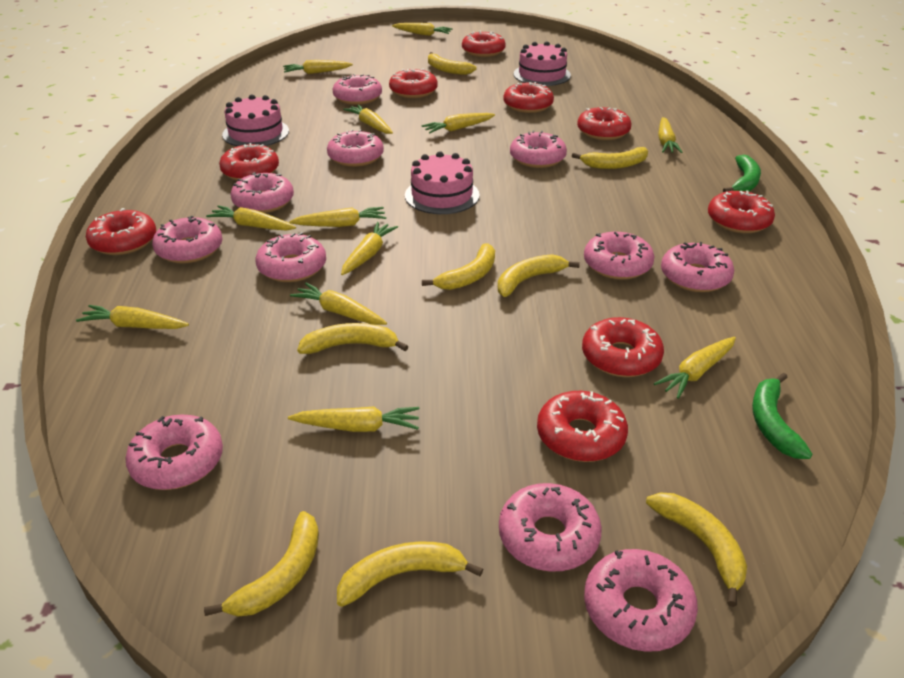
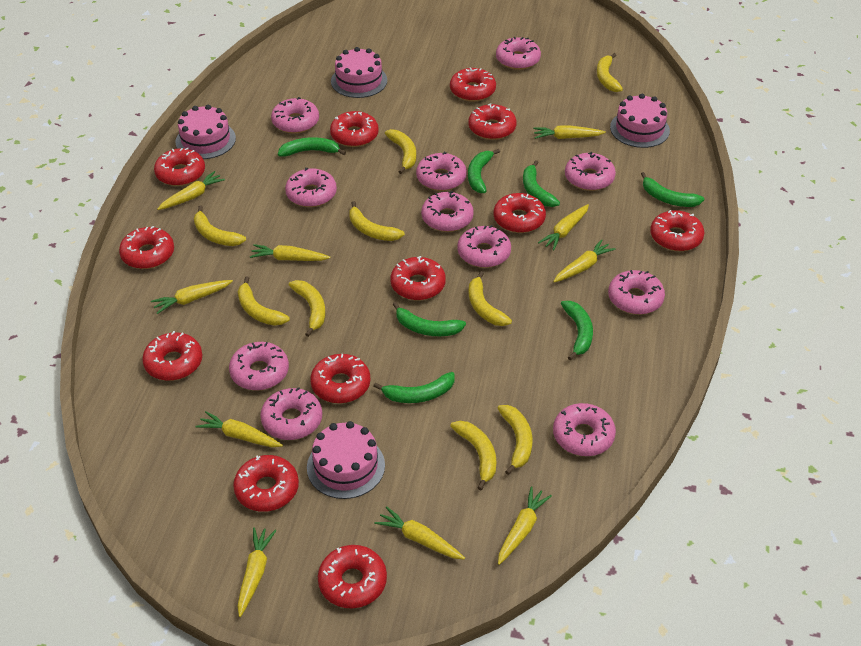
green banana: [723,155,761,192] [752,373,812,459] = 2 -> [278,137,346,157] [373,372,455,403] [392,302,466,336] [468,149,500,193] [523,160,560,207] [561,301,593,360] [641,172,704,207] = 7
pink cake: [222,95,289,146] [405,151,480,214] [513,41,571,86] = 3 -> [175,105,236,159] [307,421,385,499] [331,47,387,98] [610,94,670,148] = 4
red donut: [86,208,156,255] [219,143,279,181] [389,69,437,98] [462,31,506,57] [503,82,554,113] [537,391,628,462] [577,107,632,140] [582,317,664,377] [708,190,775,233] = 9 -> [119,226,174,269] [142,331,202,381] [154,147,205,186] [233,455,299,512] [310,354,370,404] [318,545,387,608] [330,111,379,147] [390,256,446,300] [450,67,496,102] [469,103,517,140] [494,193,546,233] [650,210,705,251] = 12
yellow banana: [204,511,319,617] [297,323,408,354] [337,541,483,607] [422,243,495,290] [428,52,477,75] [498,254,580,297] [572,147,648,169] [646,492,747,607] = 8 -> [194,205,246,246] [238,276,290,326] [289,280,326,337] [349,201,405,241] [385,129,416,174] [450,421,497,490] [469,271,512,326] [497,405,532,475] [597,53,623,92] = 9
yellow carrot: [76,305,189,329] [206,205,296,230] [283,60,353,74] [288,406,419,432] [289,207,386,227] [290,283,387,325] [341,222,398,275] [343,104,393,134] [392,23,453,36] [421,113,495,133] [654,337,736,399] [658,117,683,153] = 12 -> [151,280,233,314] [157,171,225,210] [195,411,283,447] [237,527,276,617] [250,244,330,261] [374,506,465,559] [498,486,552,565] [533,125,606,139] [538,204,589,251] [553,239,616,283] = 10

